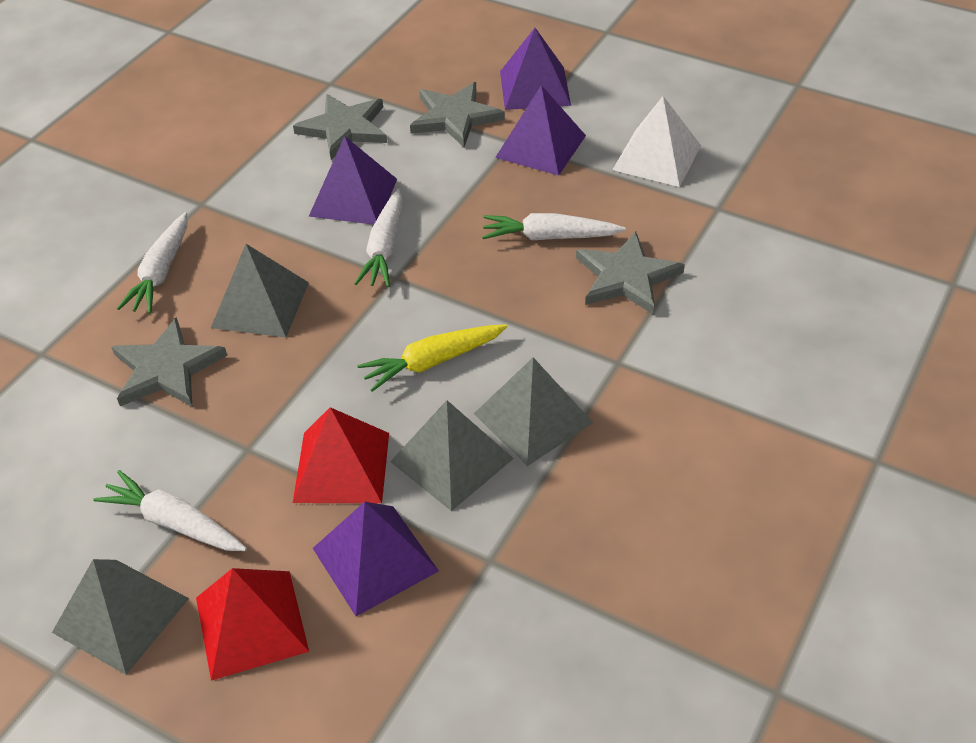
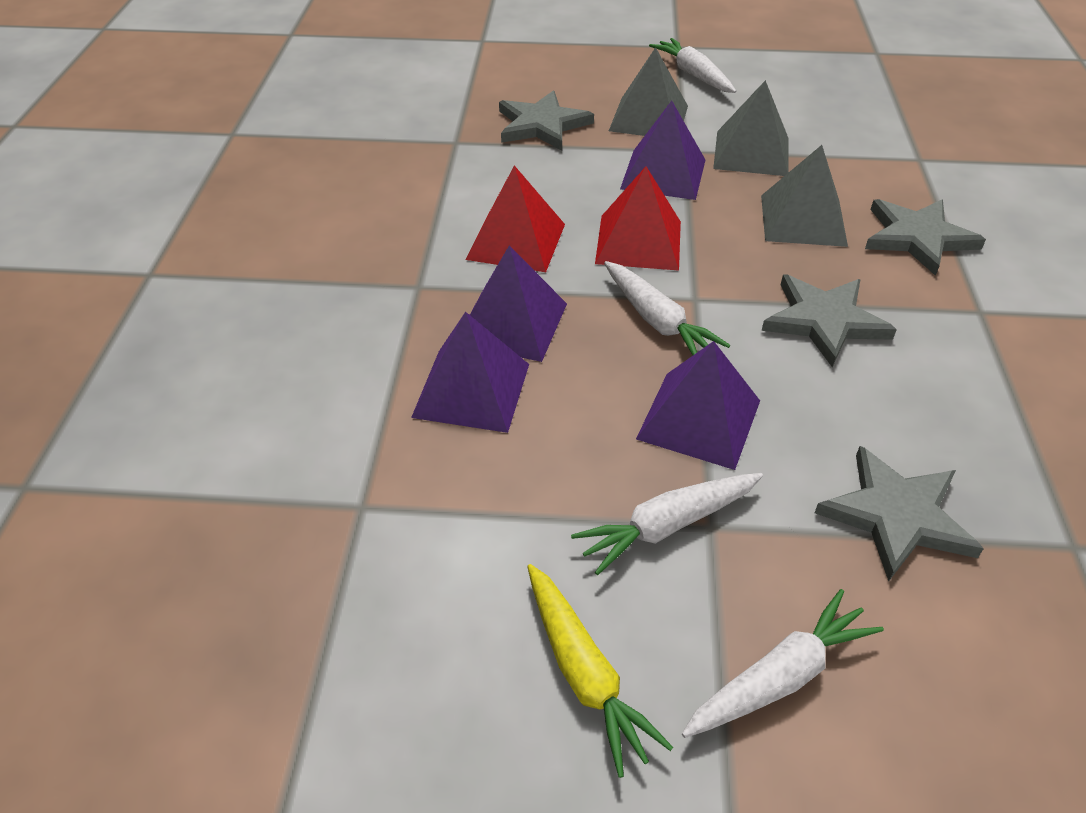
grey pyramid: [52,559,189,675] [211,244,309,338] [390,400,514,511] [474,357,593,466] = 4 -> [609,47,688,136] [713,80,789,176] [761,145,848,247] = 3
white pyramid: [613,96,701,187] = 1 -> none = 0

